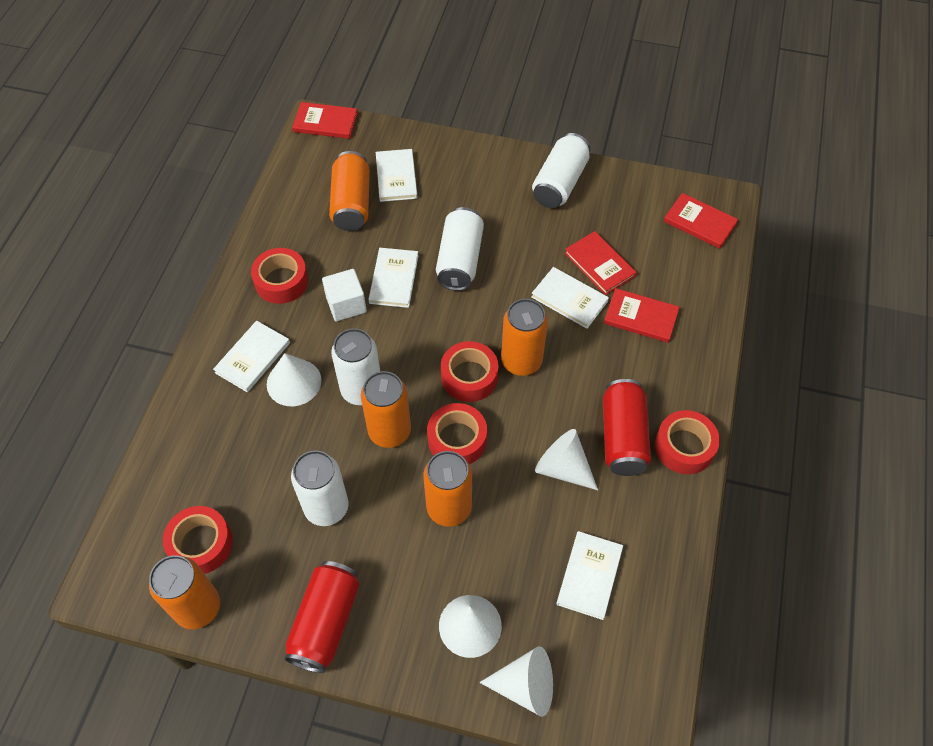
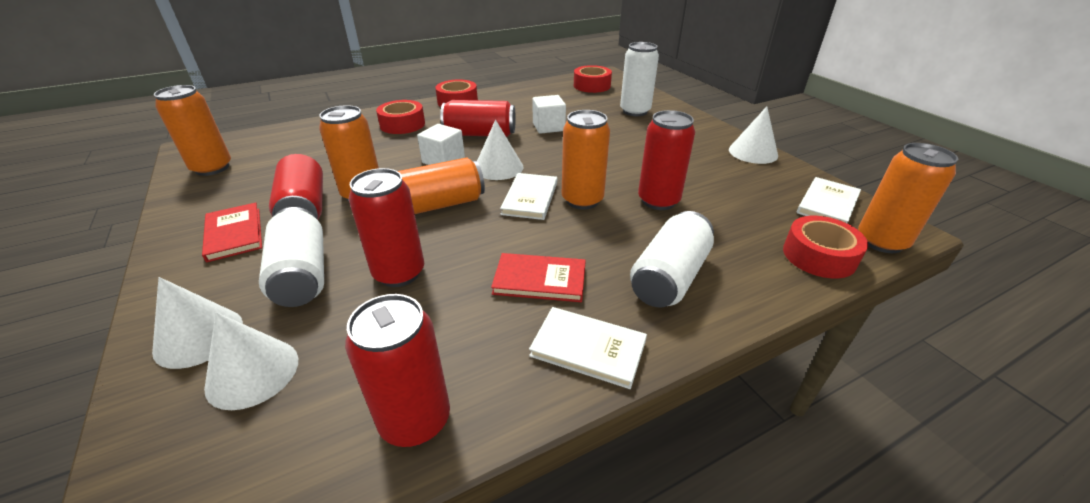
red book: [292,102,358,139] [565,231,637,295] [604,288,680,343] [664,193,738,249] = 4 -> [202,203,262,262] [491,253,586,302] = 2
red can: [285,561,360,673] [603,379,651,476] = 2 -> [269,154,323,220] [345,294,450,447] [349,168,424,287] [440,100,516,137] [638,110,695,210] = 5
red tape: [163,506,233,574] [251,248,308,304] [427,403,487,464] [441,341,498,402] [655,410,720,474] = 5 -> [376,100,425,134] [435,79,478,107] [574,65,612,93] [783,216,868,278] = 4
white book: [213,321,290,392] [368,248,419,308] [376,149,417,202] [531,267,609,329] [556,531,623,620] = 5 -> [500,173,557,220] [529,307,647,389] [797,177,861,223] = 3
white can: [291,451,348,526] [331,328,380,405] [436,207,484,291] [532,133,590,208] = 4 -> [259,207,324,307] [620,42,659,116] [630,211,714,307] = 3
white cube: [322,269,367,321] = 1 -> [417,124,465,165] [532,95,566,134] = 2

